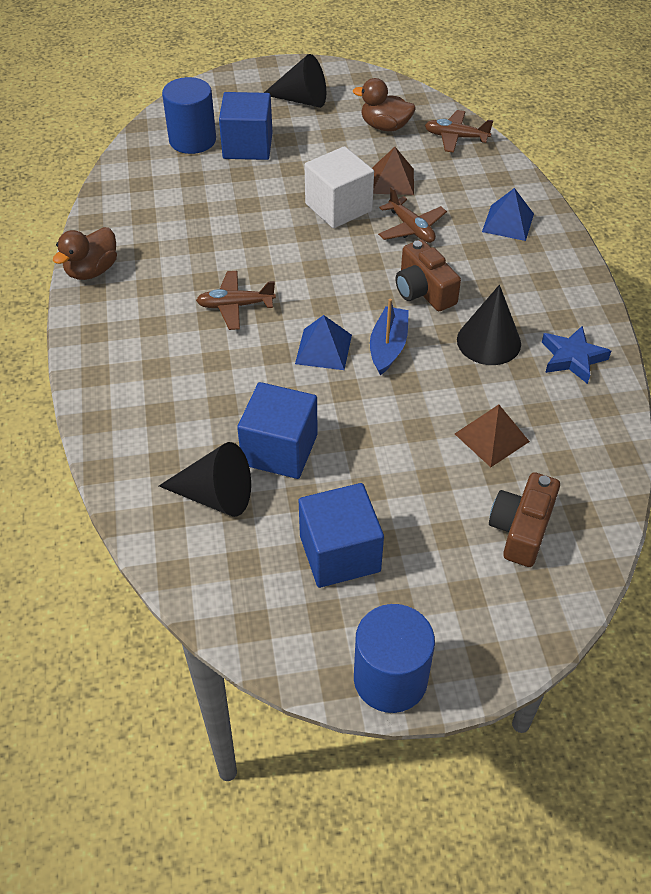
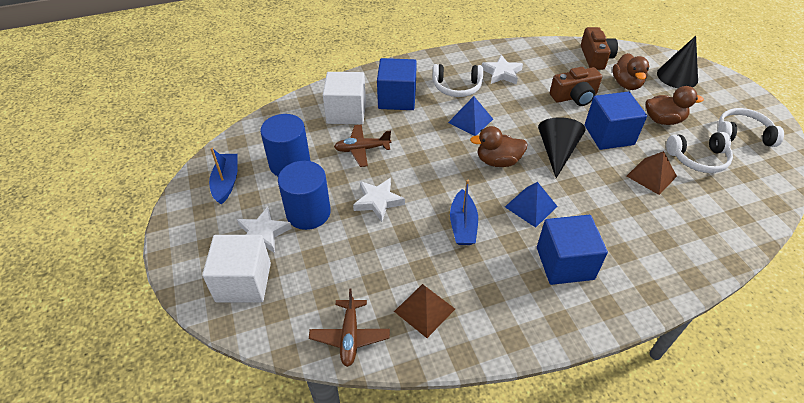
black cone: [159,442,251,517] [264,54,326,108] [457,285,521,365] = 3 -> [538,117,585,178] [657,36,698,88] = 2
blue boat: [370,298,409,375] = 1 -> [209,148,238,205] [450,180,478,245] = 2
blue star: [542,326,611,384] = 1 -> none = 0
brown duck: [53,227,117,280] [353,78,416,131] = 2 -> [470,126,528,167] [613,53,649,90] [646,86,704,125] = 3
brown plane: [196,271,276,330] [378,187,447,243] [425,110,493,153] = 3 -> [309,289,390,367] [334,124,391,167] = 2
white cube: [305,146,374,228] = 1 -> [202,235,271,302] [323,72,366,124] = 2
white headphones: none = 0 -> [432,64,483,97] [666,132,733,173] [717,108,784,147] = 3
white star: none = 0 -> [237,207,292,253] [353,178,405,222] [482,55,523,85] = 3

